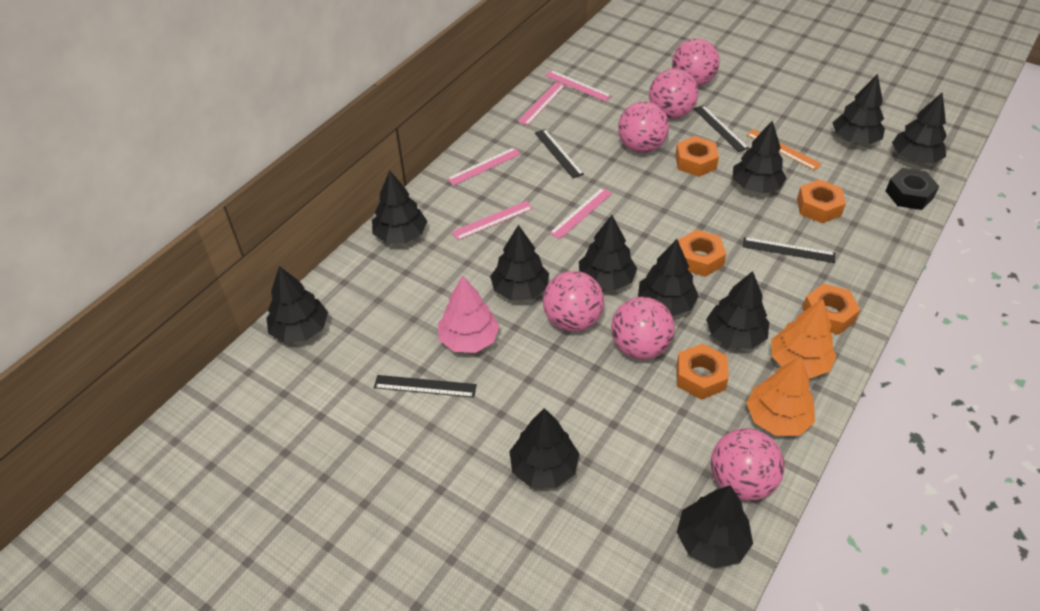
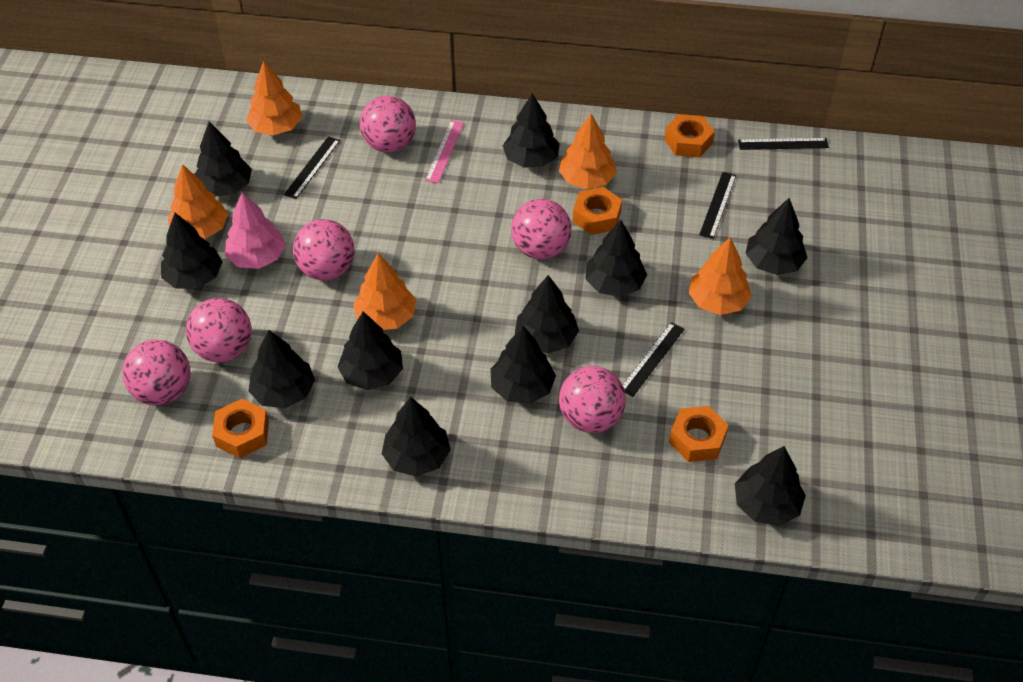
black nut: [886,168,939,210] = 1 -> none = 0
orange nut: [675,136,719,177] [677,344,729,400] [678,230,726,277] [797,179,846,223] [802,284,860,335] = 5 -> [212,399,269,458] [573,187,622,235] [664,114,715,158] [669,406,729,462] = 4
orange ruler: [746,129,822,170] = 1 -> none = 0
orange tree: [746,356,815,436] [771,299,837,378] = 2 -> [168,164,228,239] [246,61,302,135] [353,253,416,330] [559,114,617,189] [688,237,752,315] = 5
pink ruler: [447,147,521,186] [452,201,533,240] [517,82,566,126] [545,70,612,101] [549,188,612,239] = 5 -> [425,120,464,183] = 1

